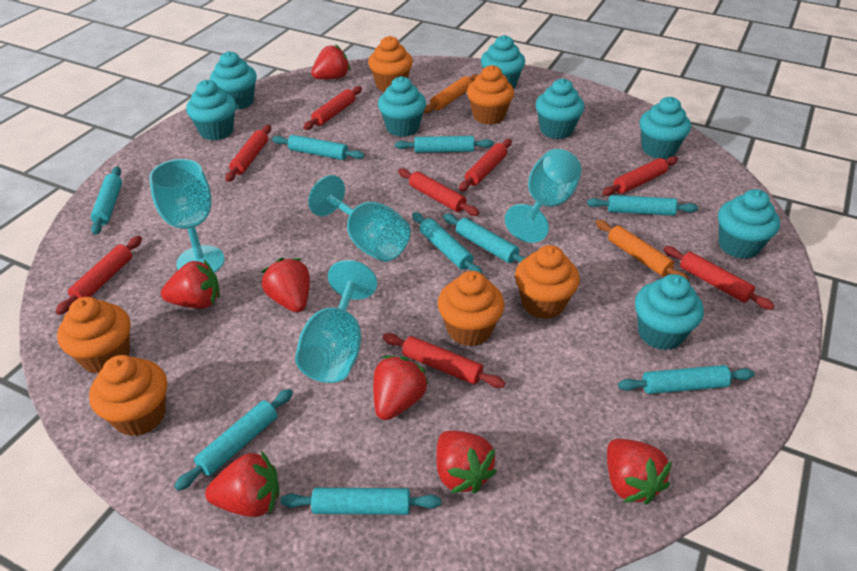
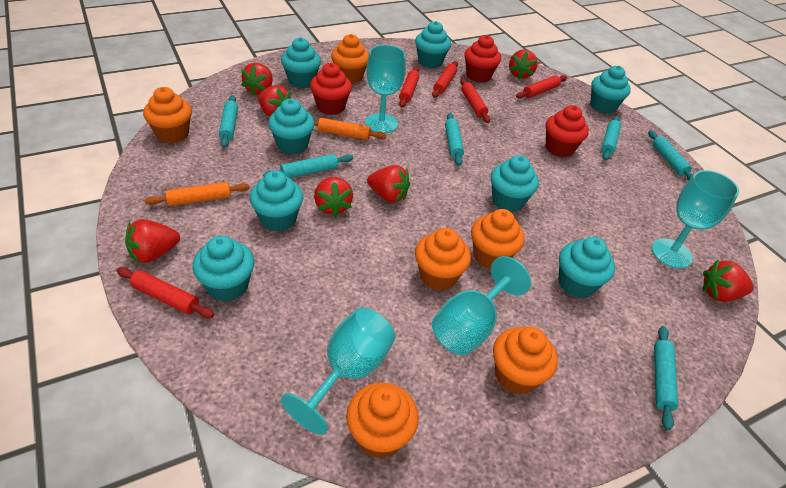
red cupcake: none = 0 -> [310,63,352,115] [464,35,501,83] [546,105,589,157] = 3
red rolling pin: [56,236,142,315] [225,125,271,182] [303,86,362,130] [383,333,505,388] [398,168,479,216] [459,139,512,191] [602,156,678,196] [663,246,774,310] = 8 -> [116,267,214,318] [399,67,419,107] [432,61,458,98] [460,78,490,123] [516,75,567,99] = 5
turquoise rolling pin: [91,167,122,235] [174,389,293,491] [272,135,365,160] [281,488,441,515] [395,136,493,153] [412,212,483,274] [443,214,526,263] [587,195,698,216] [618,365,755,394] = 9 -> [219,95,238,148] [263,154,353,178] [445,113,464,166] [601,116,621,160] [648,130,693,180] [654,326,678,430] = 6

